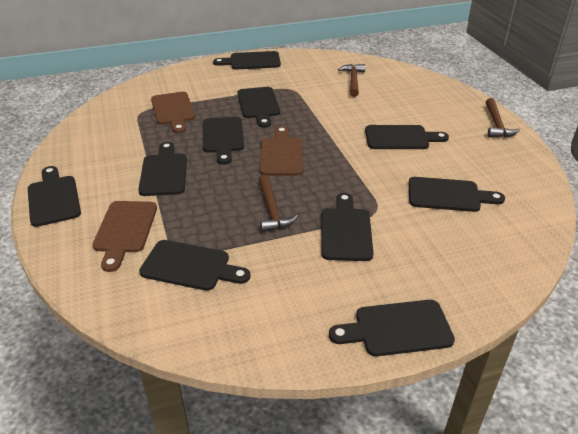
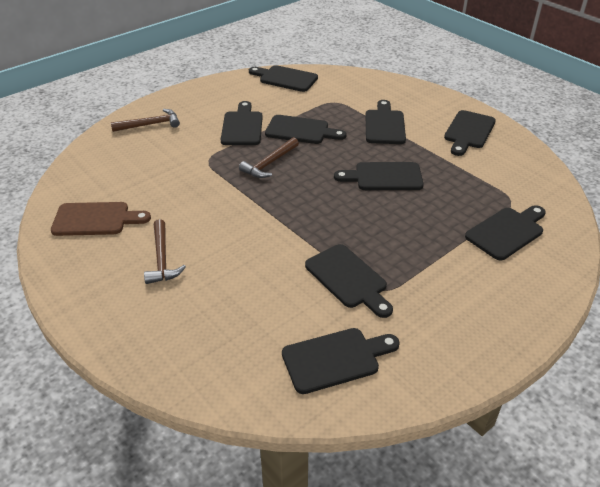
black cutting board: [28,166,81,227] [138,142,187,196] [139,240,250,291] [203,117,244,165] [213,51,281,70] [238,87,280,128] [321,193,374,261] [329,300,455,356] [365,125,449,149] [408,177,505,212] = 10 -> [221,101,263,145] [249,65,318,92] [265,115,347,144] [282,328,400,394] [305,244,393,318] [334,162,424,190] [366,100,406,144] [444,110,496,156] [465,205,546,260] = 9
brown cutting board: [93,201,157,272] [151,92,195,133] [260,126,303,176] = 3 -> [51,202,151,236] = 1

